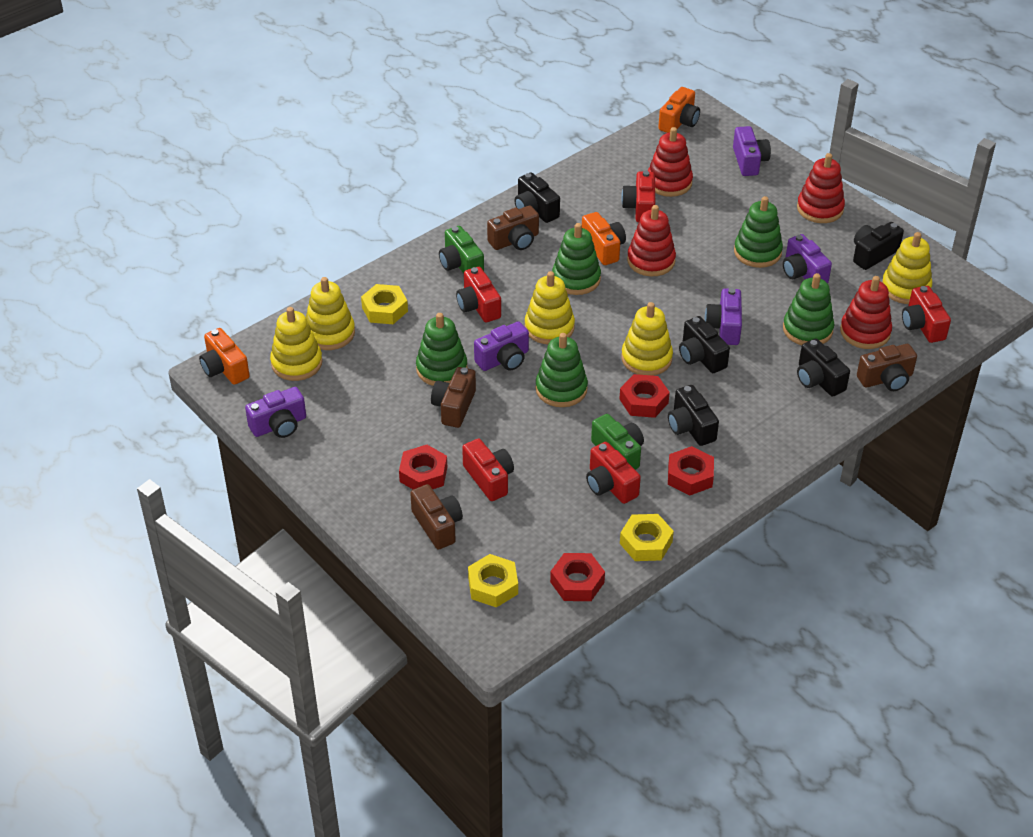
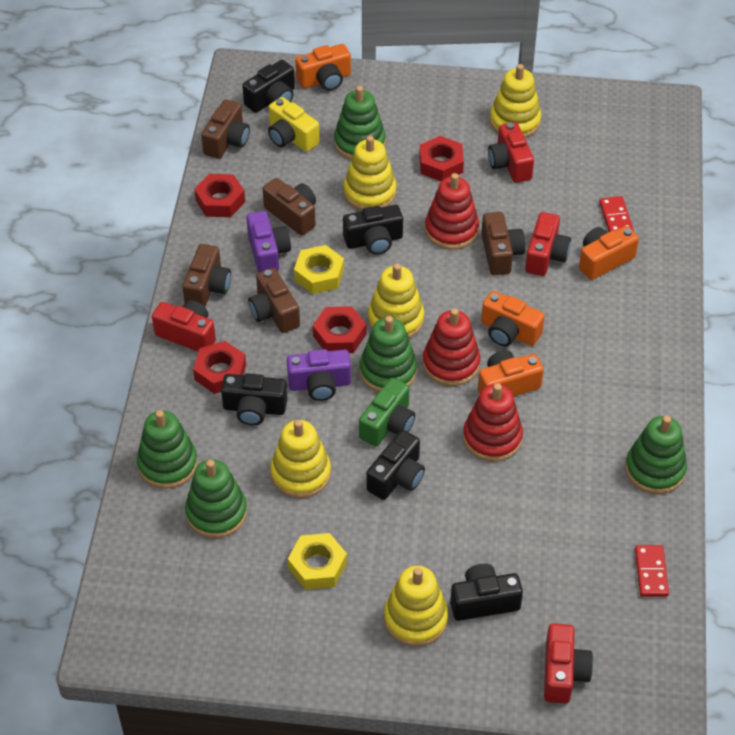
brown camera: [410,484,463,550] [431,367,476,428] [487,206,539,250] [857,344,917,391] = 4 -> [182,244,231,307] [201,99,250,159] [248,268,300,333] [263,178,316,236] [481,212,525,275] = 5
green camera: [439,226,484,273] [591,414,644,470] = 2 -> [359,378,415,447] = 1
orange camera: [199,328,250,385] [582,212,626,265] [658,87,700,133] = 3 -> [295,44,351,91] [478,350,544,397] [481,291,545,346] [579,226,639,280] = 4
purple camera: [245,387,306,438] [474,321,529,371] [705,288,742,345] [733,126,771,176] [783,234,832,283] = 5 -> [246,211,291,273] [287,349,351,401] = 2
red camera: [456,267,501,322] [462,439,514,501] [586,442,641,504] [621,171,655,223] [902,286,951,343] = 5 -> [152,300,216,352] [488,122,534,183] [525,212,571,276] [544,623,593,704] = 4
red domino: none = 0 -> [599,196,634,232] [635,545,669,597] = 2
red stacking toy: [627,205,676,276] [648,127,693,197] [797,153,845,223] [840,276,892,349] = 4 -> [423,308,480,386] [425,173,479,249] [463,383,523,462] = 3
yellow camera: none = 0 -> [268,97,320,152] = 1
yellow nut: [361,284,408,324] [468,554,518,608] [620,514,674,561] = 3 -> [288,533,347,590] [294,245,344,294] = 2

